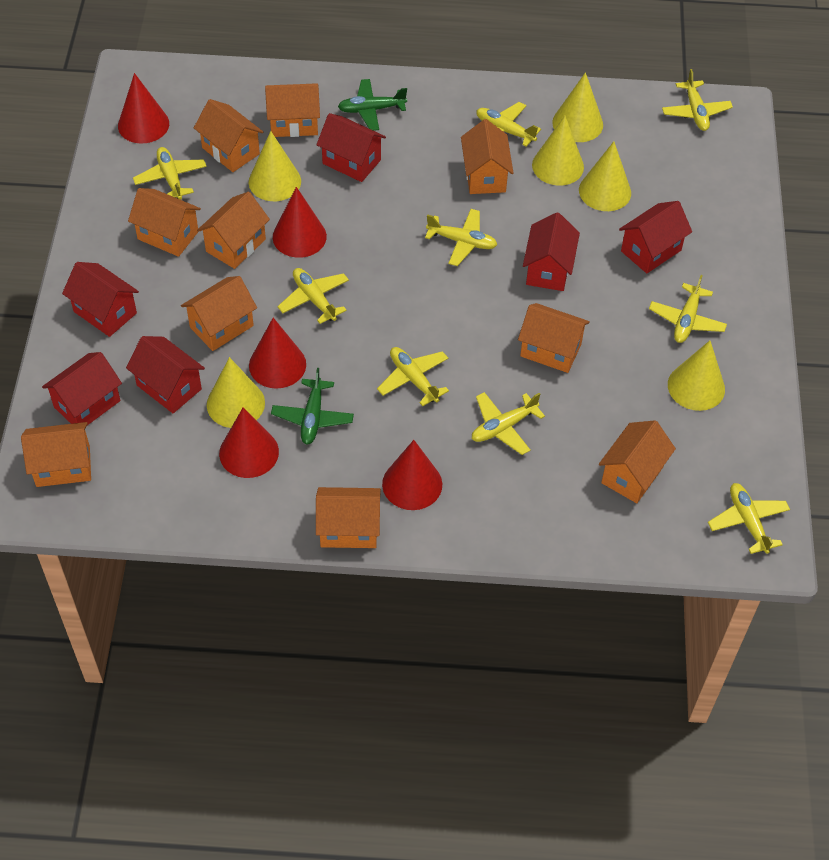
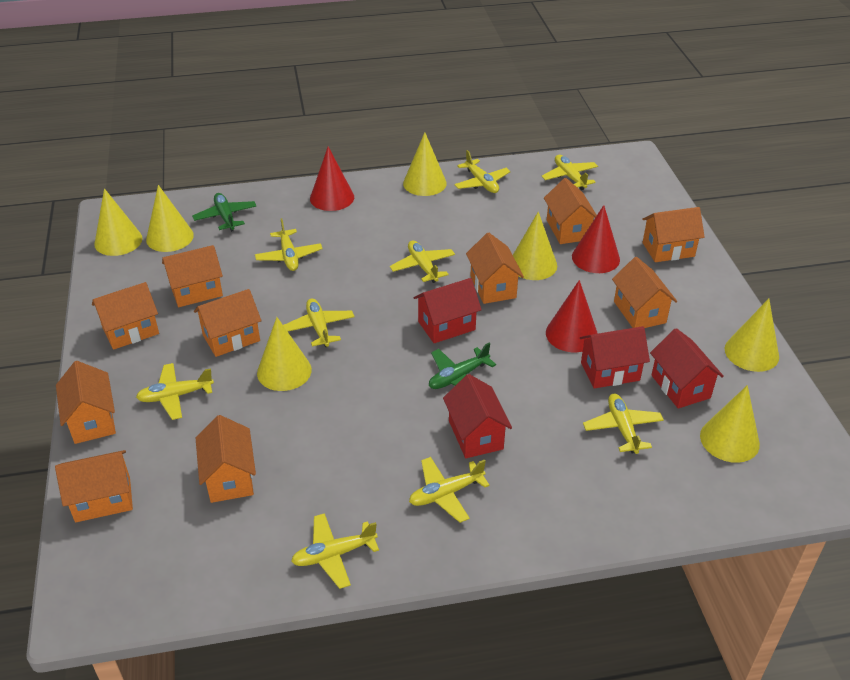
red cone: [118,73,169,144] [219,407,279,478] [249,318,306,389] [273,187,327,258] [382,440,442,510] = 5 -> [310,146,354,211] [546,280,598,352] [572,205,620,273] = 3
red house: [42,352,122,425] [62,262,139,337] [126,336,205,413] [316,113,386,182] [523,212,580,291] [619,201,692,273] = 6 -> [414,278,482,343] [443,374,512,458] [580,326,650,389] [650,328,724,408] = 4
yellow cone: [207,357,265,428] [249,131,301,201] [532,116,584,186] [552,72,603,142] [579,141,631,211] [668,340,725,411] = 6 -> [94,188,143,256] [146,185,194,252] [257,317,312,391] [403,132,447,196] [513,212,557,280] [700,385,760,463] [725,299,779,372] = 7

